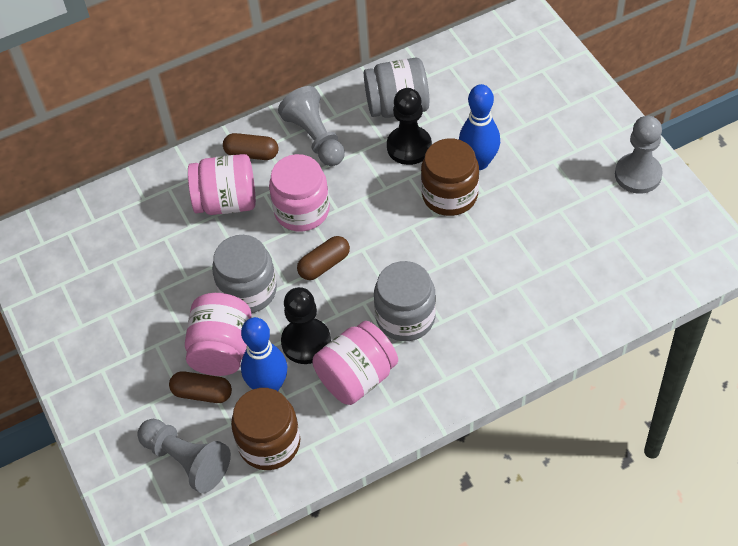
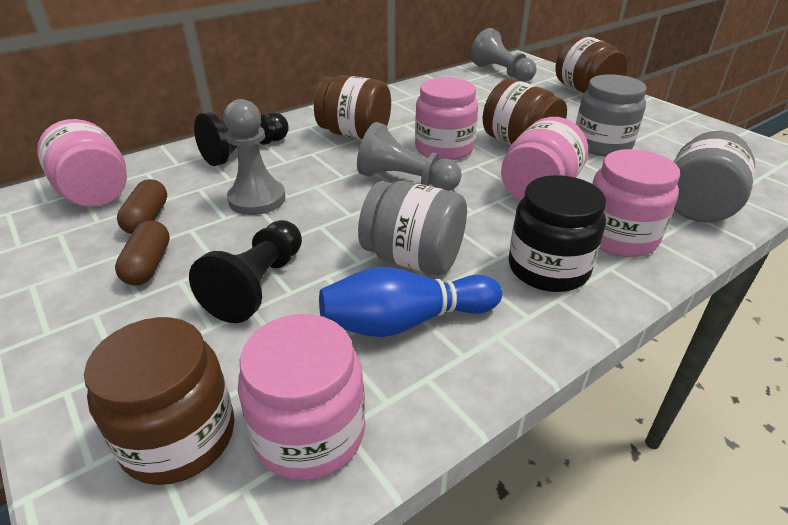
black jar: none = 0 -> [509,175,606,292] = 1
blue bowling pin: [241,317,287,391] [459,84,500,170] = 2 -> [319,267,502,337] = 1
brown capsule: [169,371,232,403] [223,133,279,160] [297,236,350,280] = 3 -> [115,220,170,286] [117,179,167,234] = 2
brown jar: [231,388,300,470] [421,138,479,216] = 2 -> [84,317,235,485] [314,75,391,139] [483,79,567,145] [556,35,627,93] = 4
pink jar: [185,293,252,376] [188,154,256,215] [269,154,330,231] [312,321,398,405] = 4 -> [37,119,127,207] [238,314,365,481] [415,78,478,160] [501,117,588,201] [592,149,680,257] = 5

